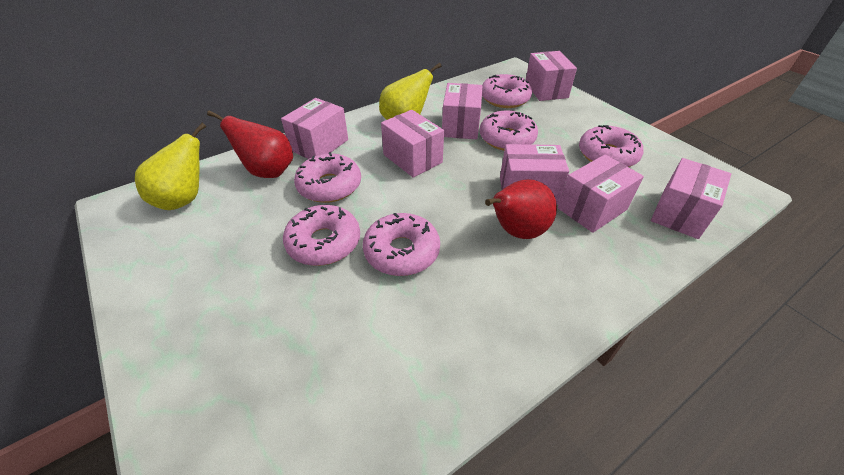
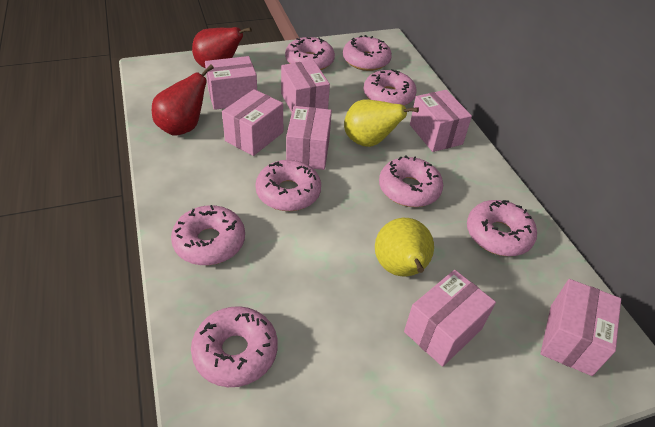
pink donut: [283,205,360,266] [294,152,361,203] [363,213,440,276] [480,110,538,151] [482,74,532,108] [579,125,644,167] = 6 -> [171,205,245,265] [191,306,278,387] [255,160,321,211] [285,37,335,70] [343,35,392,71] [364,69,417,106] [379,155,443,207] [467,200,537,256] = 8

